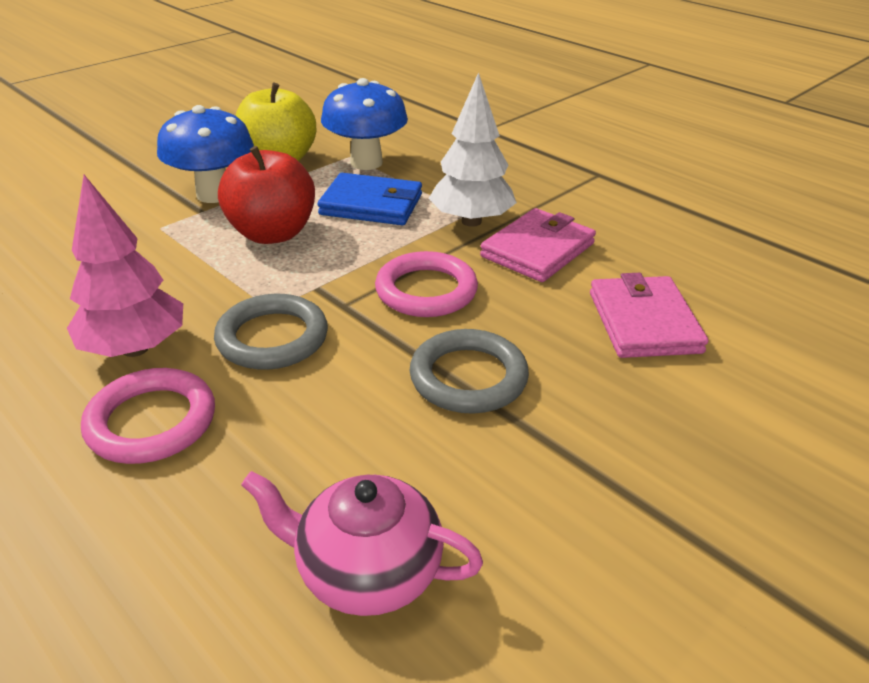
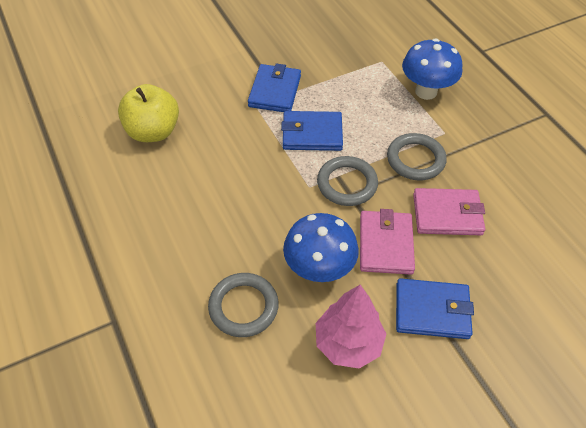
blue wallet: [318,173,422,225] = 1 -> [248,63,301,112] [281,111,343,151] [396,278,474,339] = 3
grey ring: [214,294,328,370] [409,329,529,414] = 2 -> [208,273,279,337] [317,156,378,206] [387,133,447,180] = 3
pink ring: [81,368,215,464] [375,251,478,317] = 2 -> none = 0
pink teapot: [241,471,483,616] = 1 -> none = 0
red apple: [218,146,315,244] = 1 -> none = 0
white tree: [428,72,517,227] = 1 -> none = 0

